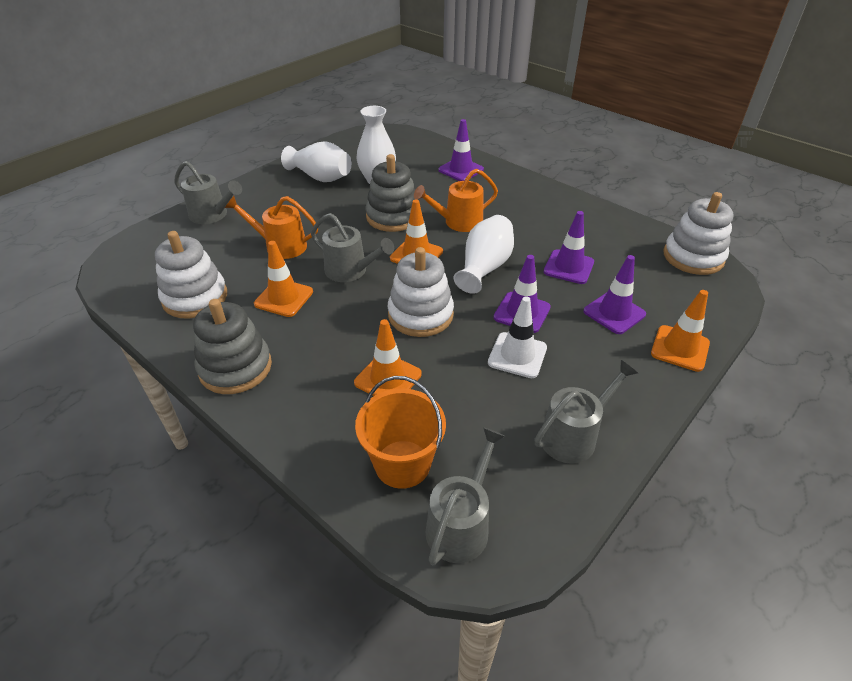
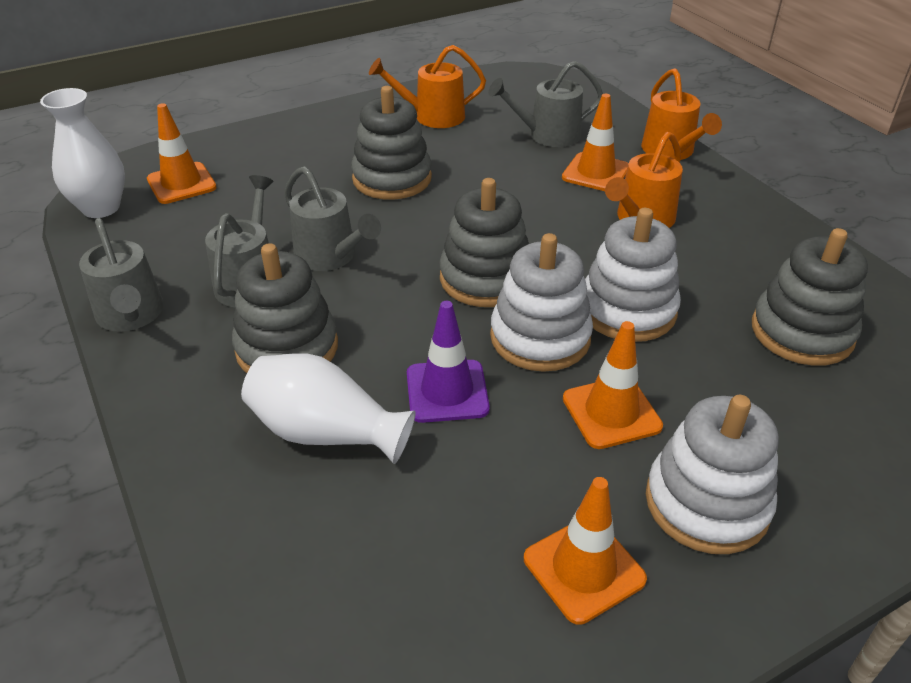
grey stacking toy: [193,299,272,394] [366,154,418,232] = 2 -> [232,243,338,373] [351,86,432,200] [439,178,529,307] [752,228,868,366] = 4
orange bucket: [355,376,446,489] = 1 -> none = 0
orange watering can: [225,196,318,259] [414,169,498,232] = 2 -> [369,45,486,128] [605,132,683,228] [641,68,722,160] = 3
purple traffic cone: [438,119,484,181] [493,255,551,333] [544,211,594,284] [583,255,646,334] = 4 -> [407,301,490,423] = 1
white traffic cone: [488,296,547,378] = 1 -> none = 0
white vase: [281,141,352,182] [356,106,396,184] [454,215,514,294] = 3 -> [40,88,125,218] [241,353,416,464] = 2

